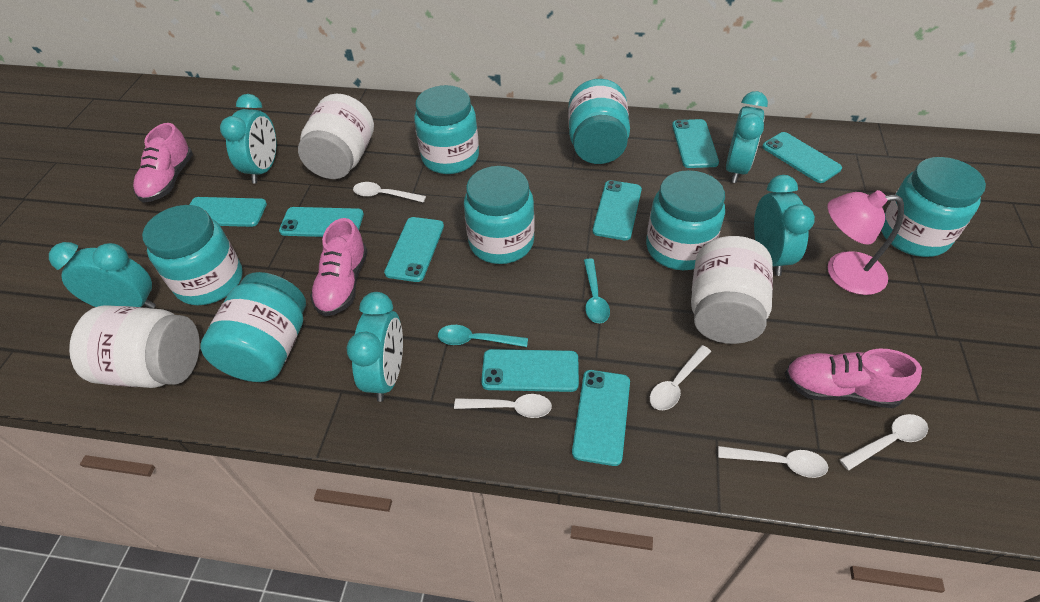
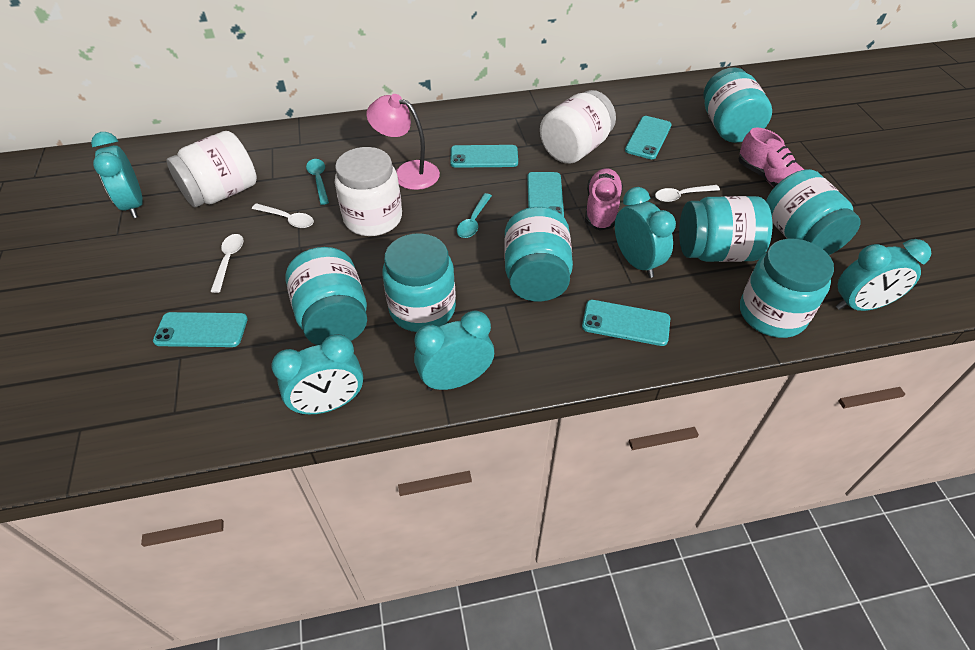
pink shoe: [133,123,193,202] [310,218,368,316] [785,348,922,408] = 3 -> [585,168,623,231] [738,128,804,187] = 2
turquoise phone: [190,197,267,227] [279,207,364,237] [384,217,444,282] [481,349,579,392] [572,370,630,466] [593,180,642,240] [672,119,719,168] [762,132,842,183] = 8 -> [153,312,248,347] [450,145,518,168] [527,172,564,217] [582,300,670,346] [625,116,671,159] = 5
white spoon: [353,182,426,203] [454,394,552,418] [650,345,711,410] [718,446,828,478] [839,414,928,471] = 5 -> [210,234,244,293] [252,203,314,228] [655,185,720,202] = 3

